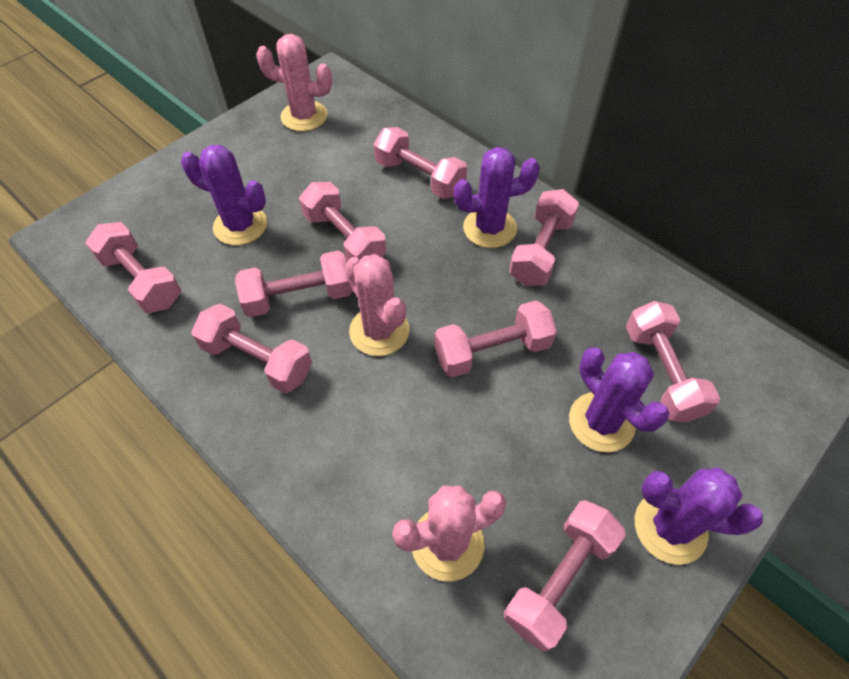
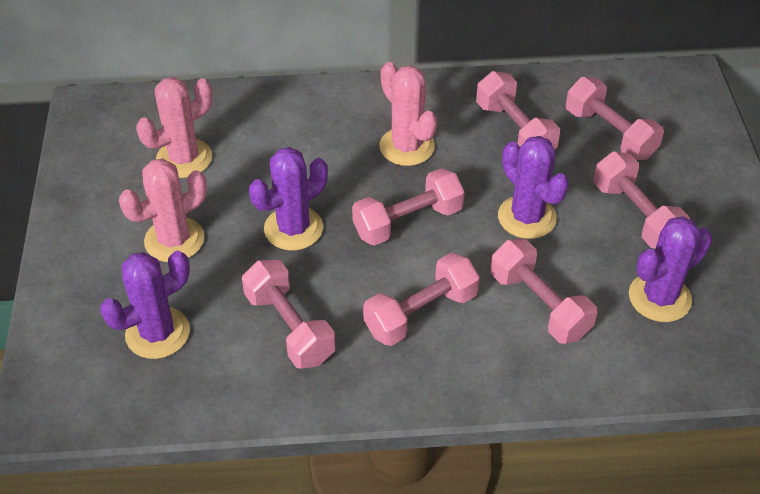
pink dumbbell: [85,222,181,313] [191,304,312,393] [235,251,353,317] [299,182,386,261] [373,127,467,199] [434,300,557,377] [504,500,626,652] [509,189,579,286] [626,301,720,422] = 9 -> [242,259,335,369] [352,168,465,246] [363,253,480,346] [476,71,560,150] [490,239,597,344] [566,77,664,160] [593,151,690,249] = 7

